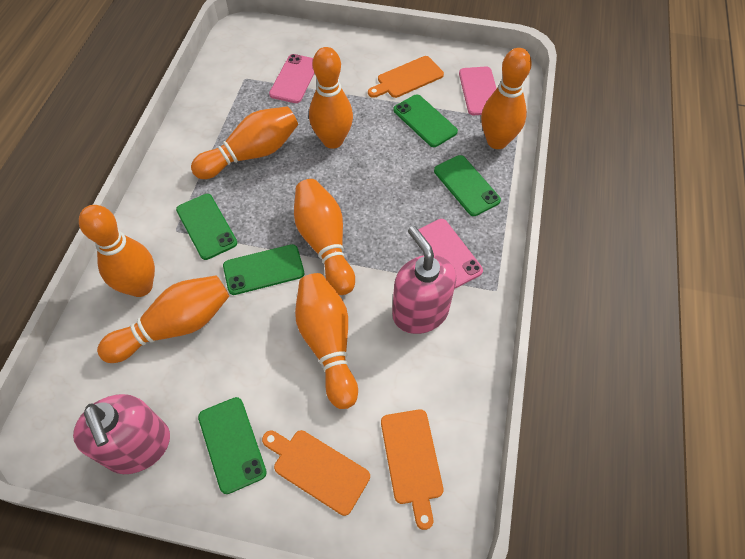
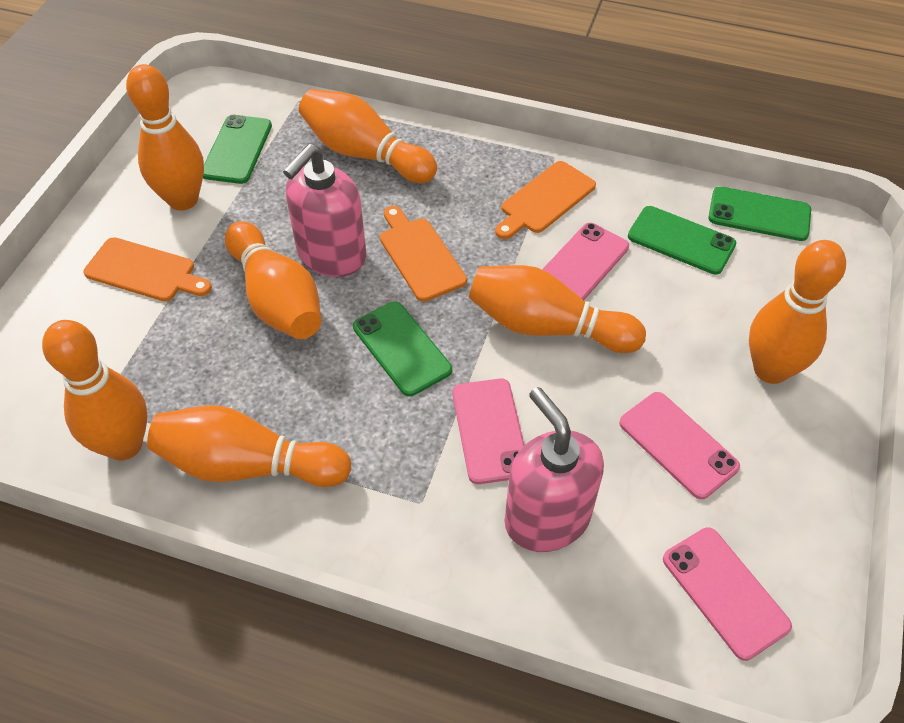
green phone: [176,194,237,260] [198,397,267,494] [223,244,304,295] [393,95,458,147] [434,155,501,216] = 5 -> [203,115,272,184] [353,301,452,396] [628,206,736,275] [708,186,811,241] = 4
pink phone: [269,54,315,103] [418,219,483,288] [459,66,497,115] = 3 -> [452,379,524,484] [542,223,629,300] [619,392,740,499] [663,527,792,661] = 4

